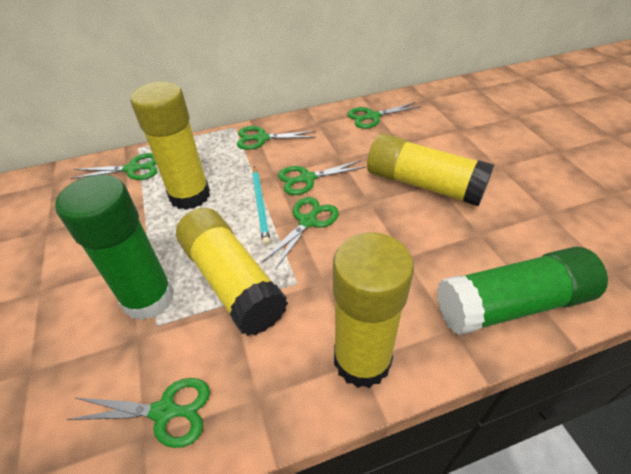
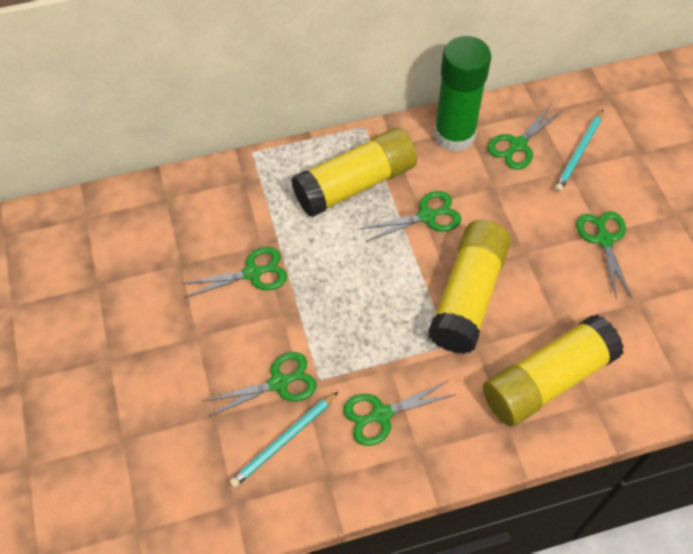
green glue stick: [55,175,174,320] [437,247,608,335] = 2 -> [434,36,491,152] = 1
turquoise pencil: [252,167,271,246] = 1 -> [229,392,338,488] [555,110,603,192] = 2
yellow glue stick: [130,81,210,210] [176,208,288,336] [333,232,414,388] [367,134,494,206] = 4 -> [291,127,417,217] [428,220,511,354] [483,314,624,426] = 3

